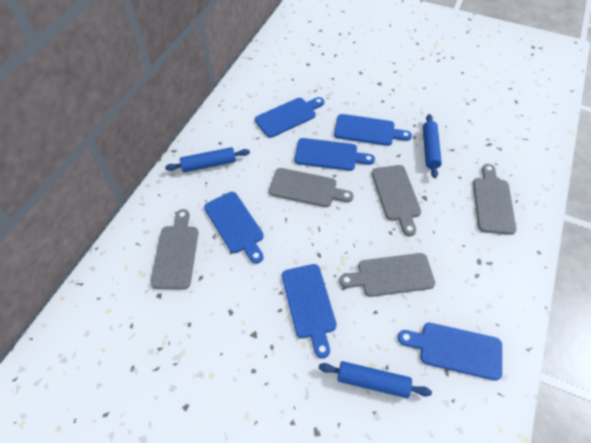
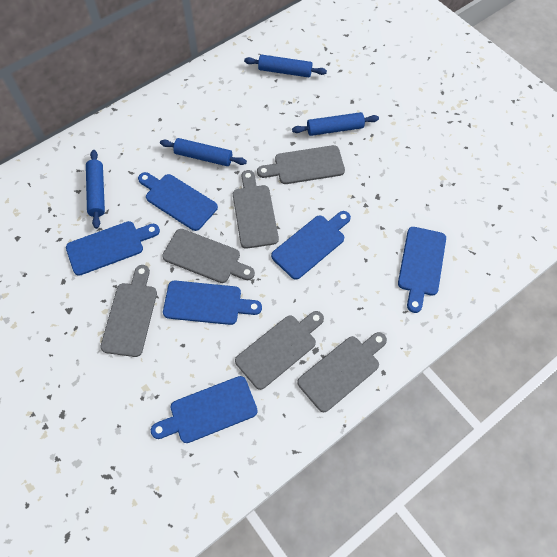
blue rolling pin: [165,147,250,172] [319,361,432,398] [423,114,442,178] = 3 -> [86,150,105,229] [160,138,247,166] [244,55,327,77] [292,112,379,136] = 4
grey cutting board: [150,209,198,290] [269,168,354,207] [339,253,435,297] [372,165,421,236] [473,164,516,235] = 5 -> [100,265,157,357] [162,229,255,283] [233,170,279,249] [235,311,324,390] [257,145,345,184] [297,332,387,412] = 6

